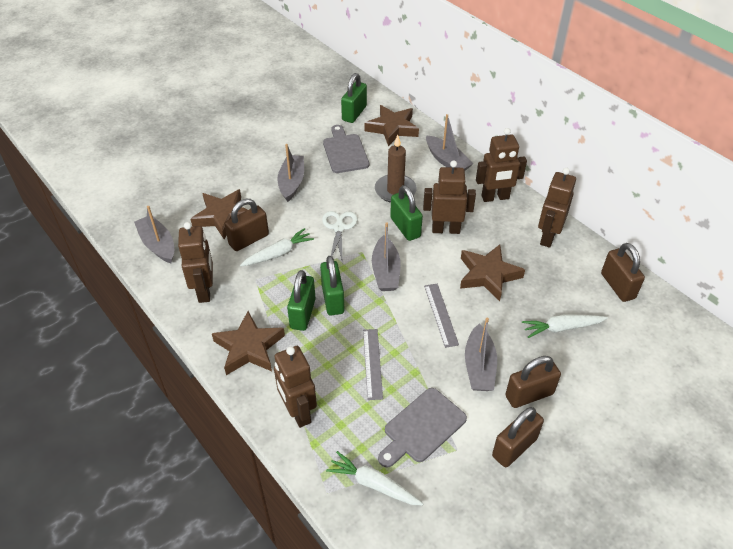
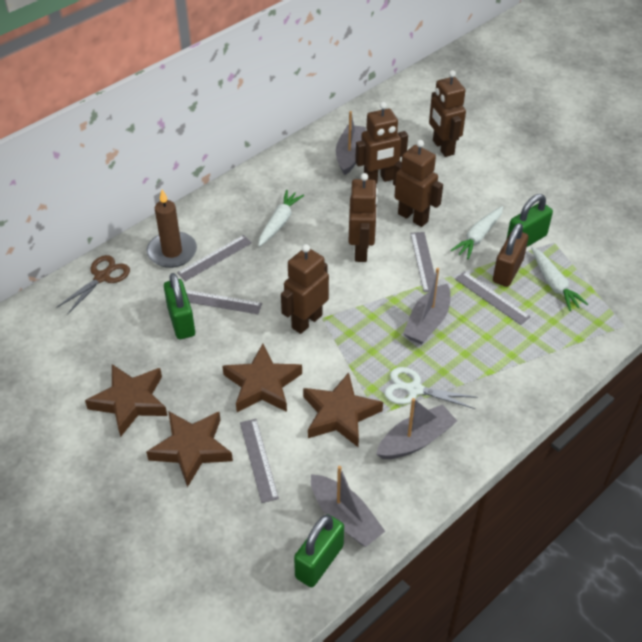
brown padlock: [224,199,269,251] [492,407,544,467] [505,356,561,408] [601,243,645,302] = 4 -> [493,223,529,287] = 1
brown scissors: none = 0 -> [56,255,130,315] = 1
green padlock: [287,270,316,331] [320,256,345,315] [341,73,367,123] [390,185,423,241] = 4 -> [164,273,195,339] [294,514,344,587] [506,194,553,248] = 3
grey boat: [134,206,174,263] [277,144,304,202] [372,222,401,291] [426,114,473,171] [465,318,497,391] = 5 -> [311,466,385,547] [336,111,366,175] [376,398,457,459] [403,268,451,344] = 4
grey cutting board: [323,125,369,173] [378,388,467,467] = 2 -> none = 0
grey ruler: [363,329,383,400] [424,284,459,348] = 2 -> [177,235,252,281] [186,290,262,314] [240,419,279,503] [410,232,435,292] [455,271,531,325] = 5

